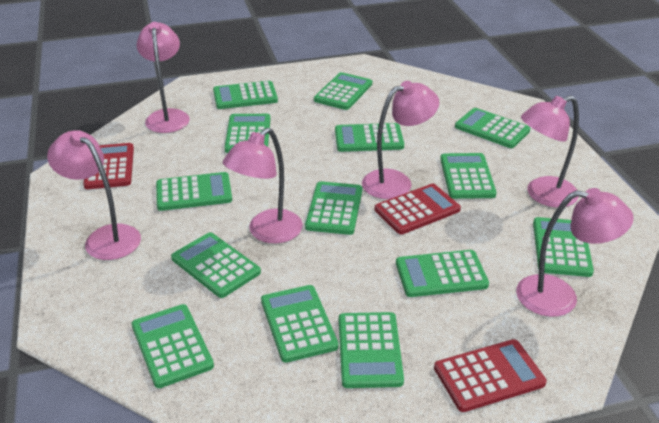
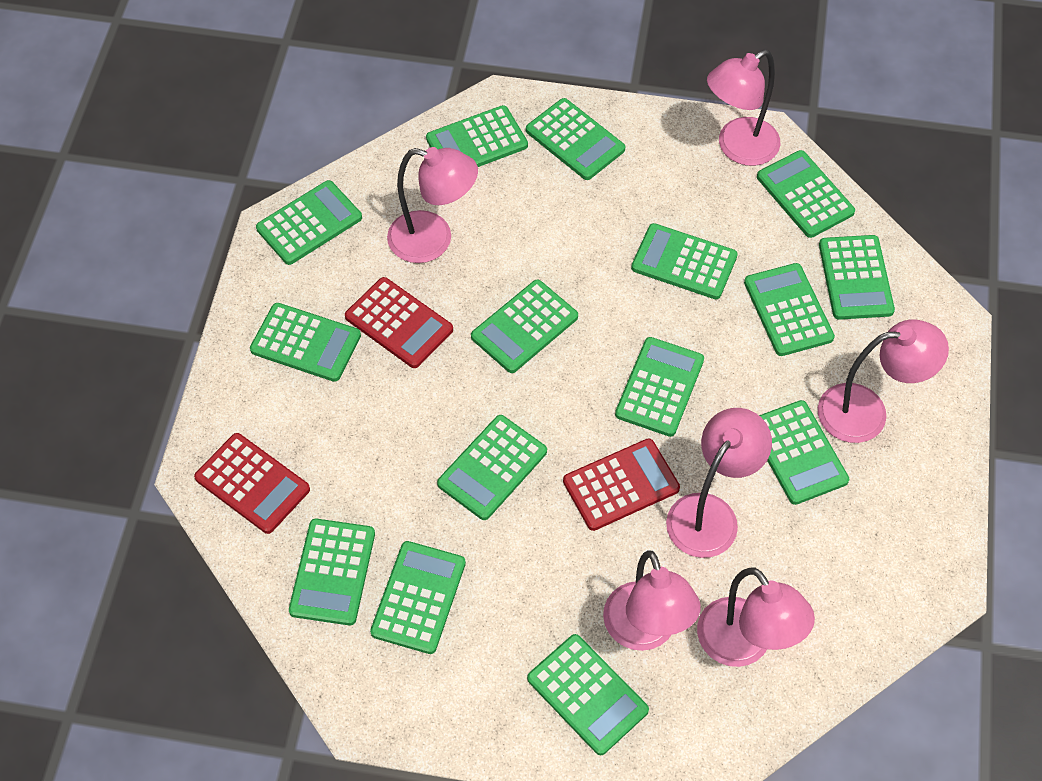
green calculator: [132,304,214,388] [156,172,232,211] [171,232,261,298] [213,81,278,109] [224,114,271,153] [261,285,339,363] [305,181,362,235] [314,72,372,110] [335,123,404,152] [339,312,404,388] [396,250,489,297] [440,153,497,199] [455,108,530,148] [533,217,594,277] = 14 -> [250,303,361,382] [256,180,362,265] [289,519,375,626] [370,541,466,654] [426,105,528,167] [437,415,547,520] [471,279,578,373] [526,98,625,180] [527,634,649,755] [615,337,704,437] [631,223,738,299] [744,263,835,356] [757,150,855,238] [759,400,849,505] [819,235,895,320] = 15

